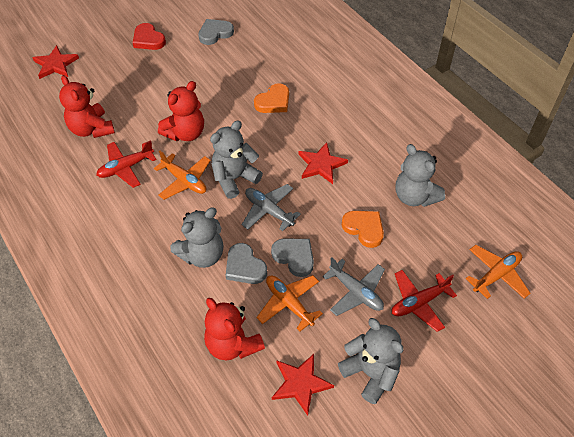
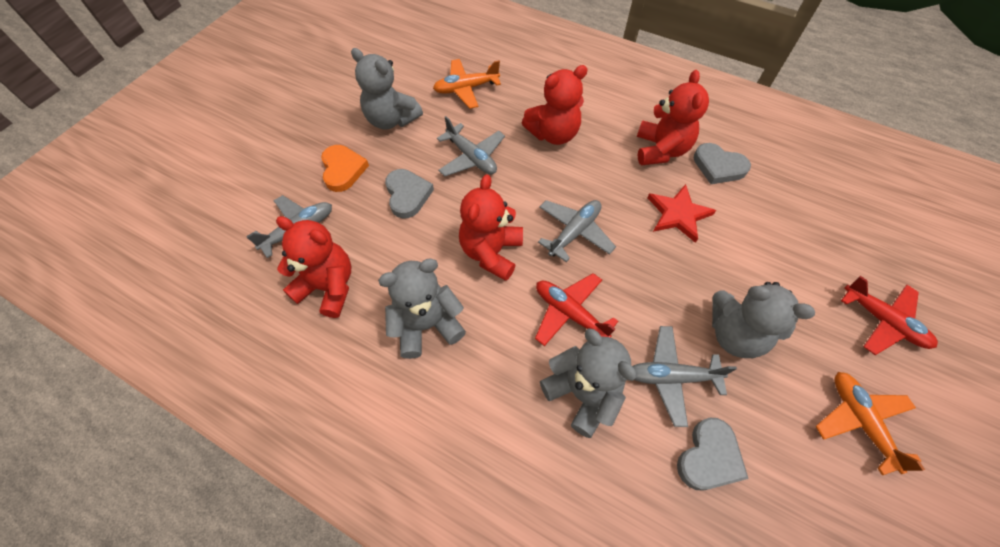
grey plane: [242,184,301,231] [323,257,385,316] = 2 -> [246,195,332,258] [437,116,505,177] [538,200,616,262] [633,326,737,427] = 4
orange heart: [254,83,289,113] [342,211,384,248] = 2 -> [321,145,369,192] = 1
orange plane: [154,150,211,200] [257,275,323,331] [466,245,530,299] = 3 -> [433,59,501,109] [815,372,925,475] = 2
red heart: [133,23,166,50] = 1 -> none = 0
red star: [33,45,79,79] [272,354,334,416] [298,142,348,184] = 3 -> [647,184,716,243] = 1
red teddy bear: [59,75,115,138] [158,81,204,141] [204,298,265,361] = 3 -> [276,216,352,318] [459,174,523,281] [522,65,588,145] [637,70,709,165] = 4

